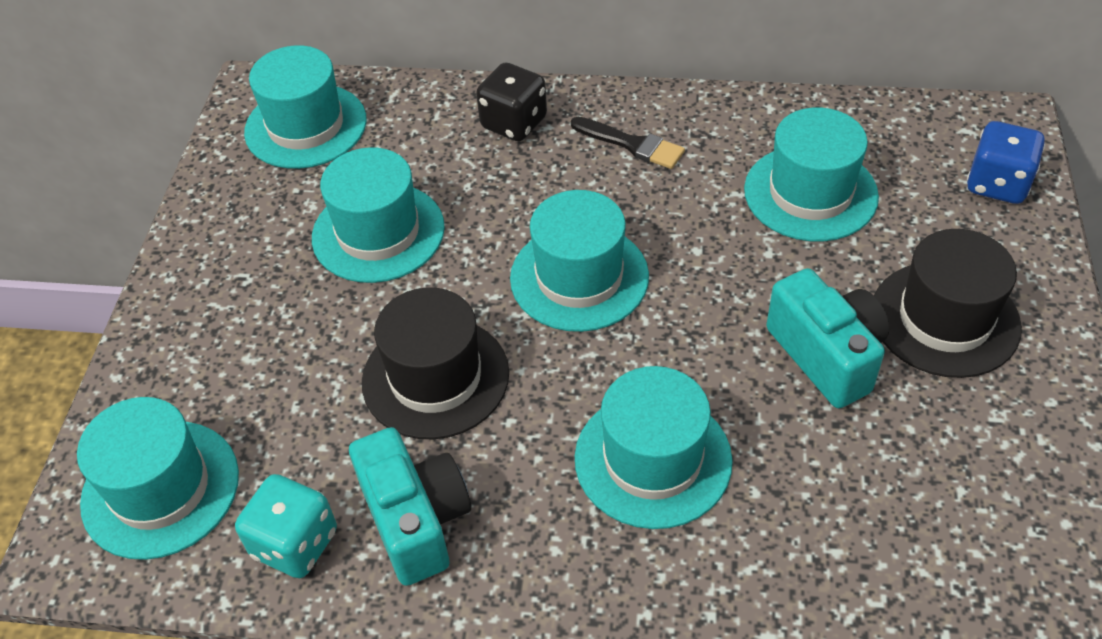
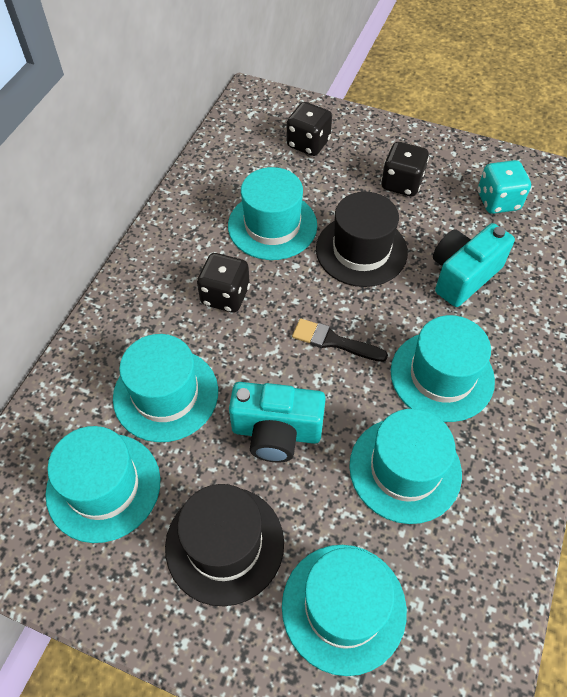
black dice: [476,63,547,141] = 1 -> [197,253,250,313] [287,102,332,156] [381,142,429,197] = 3
blue dice: [967,121,1045,204] = 1 -> none = 0

